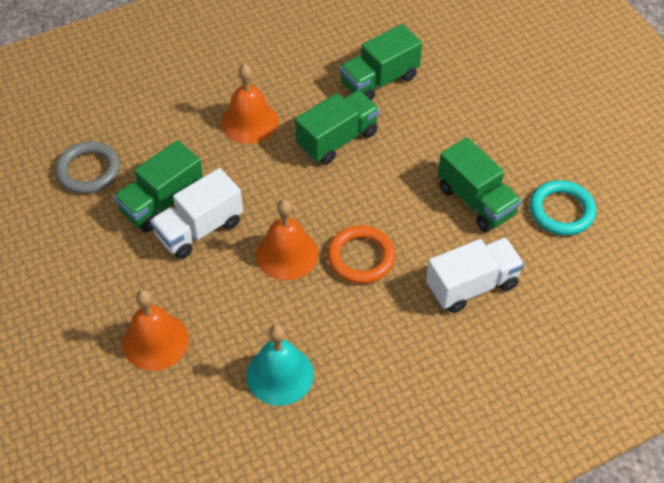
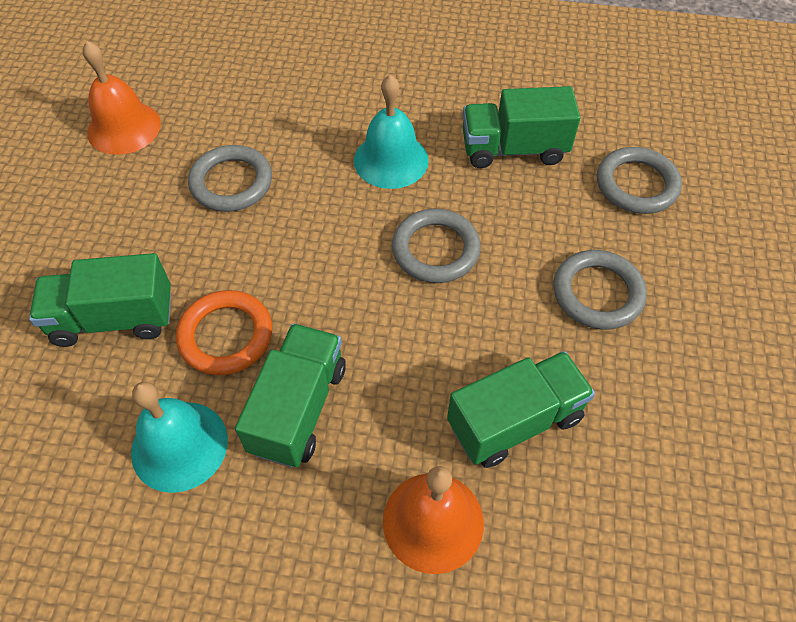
grey ring: [55,141,120,194] = 1 -> [188,145,272,212] [392,209,481,283] [553,250,647,330] [597,147,682,214] = 4
orange bell: [122,290,189,371] [221,64,279,144] [256,200,318,280] = 3 -> [83,41,161,155] [383,466,484,574] = 2
turquoise bell: [247,325,314,406] = 1 -> [131,382,228,493] [354,75,429,189] = 2
turquoise ring: [530,180,596,236] = 1 -> none = 0
white truck: [150,168,243,259] [426,238,524,313] = 2 -> none = 0

